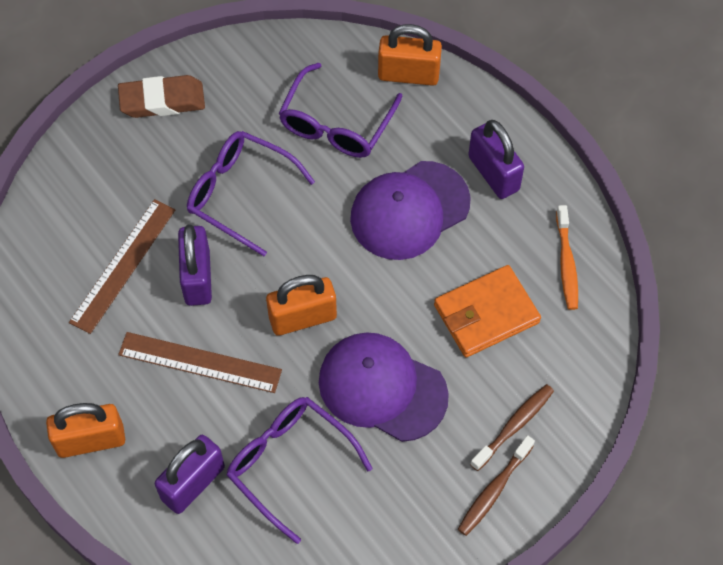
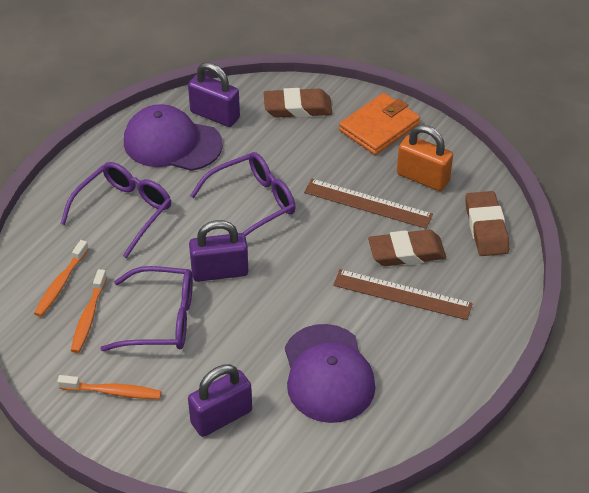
brown eraser: [118,75,205,118] = 1 -> [264,88,332,118] [368,230,446,266] [465,191,509,256] = 3
brown toothbrush: [458,435,535,536] [470,384,554,471] = 2 -> none = 0
orange padlock: [46,403,125,458] [266,275,337,336] [378,24,442,86] = 3 -> [397,125,453,191] = 1
orange toothbrush: [556,205,578,310] = 1 -> [34,240,89,317] [57,375,161,399] [71,269,107,353] = 3

